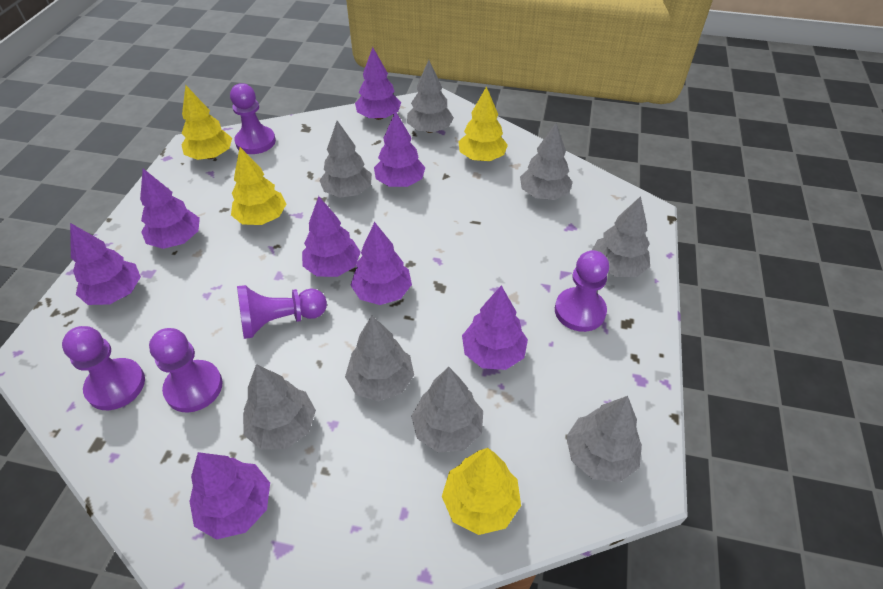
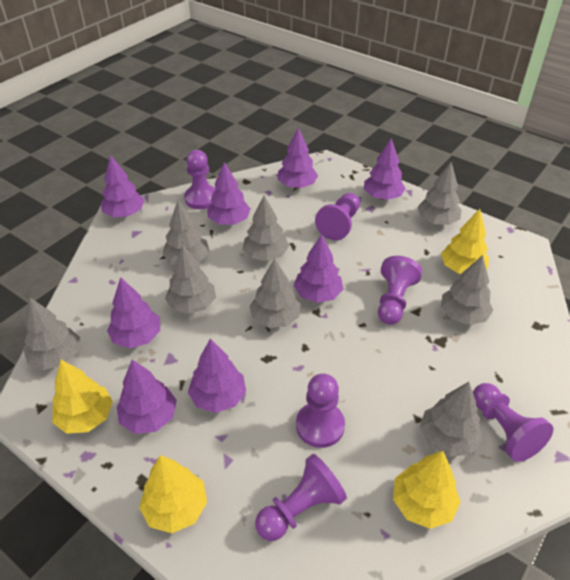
purple pawn: [62,326,145,410] [149,328,223,413] [230,83,276,154] [237,285,327,339] [555,250,609,332] = 5 -> [184,150,216,209] [255,454,347,541] [296,373,345,448] [315,193,360,240] [378,256,422,325] [473,383,553,462] = 6

